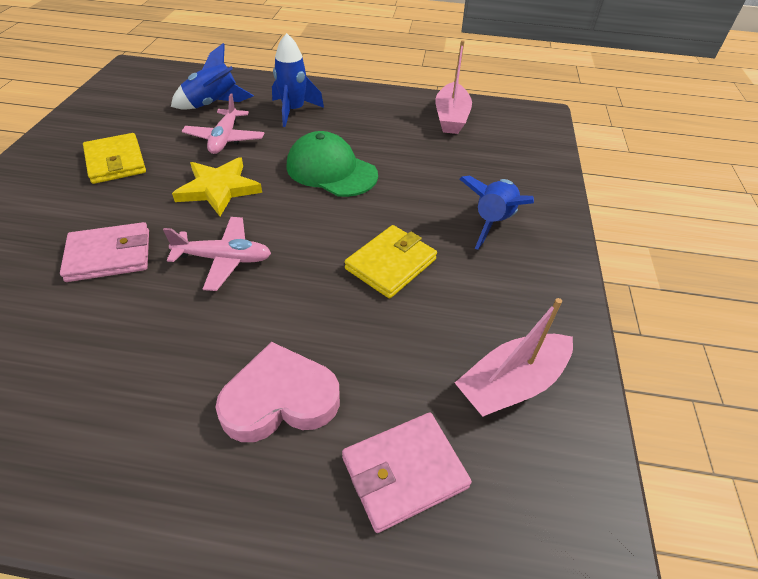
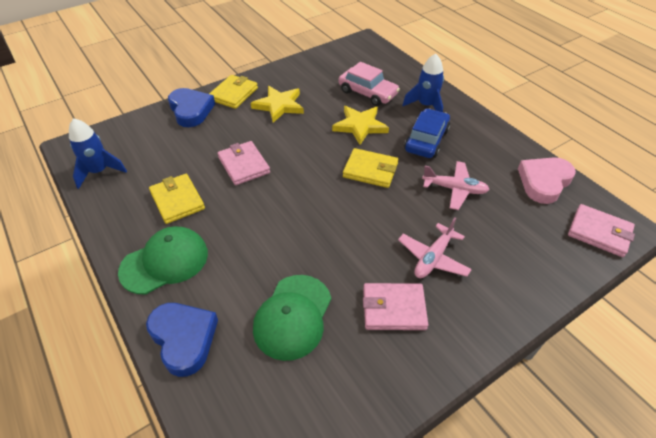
blue car: none = 0 -> [404,108,450,158] = 1
blue heart: none = 0 -> [146,303,218,377] [168,88,215,127] = 2
blue rocket: [171,43,254,109] [272,33,324,127] [460,176,534,250] = 3 -> [69,118,127,189] [402,53,444,112] = 2
green cap: [286,131,378,197] = 1 -> [118,226,208,294] [253,275,331,361] = 2
pink boat: [435,40,472,134] [455,298,573,417] = 2 -> none = 0
pink car: none = 0 -> [339,62,400,106] = 1
pink wallet: [60,222,149,282] [342,413,472,533] = 2 -> [217,141,270,185] [363,283,428,330] [568,204,635,257] = 3
yellow star: [172,157,262,216] = 1 -> [251,86,304,123] [332,106,389,145] = 2
yellow wallet: [83,133,146,184] [345,225,437,298] = 2 -> [149,174,205,224] [209,75,258,109] [343,148,398,188] = 3

